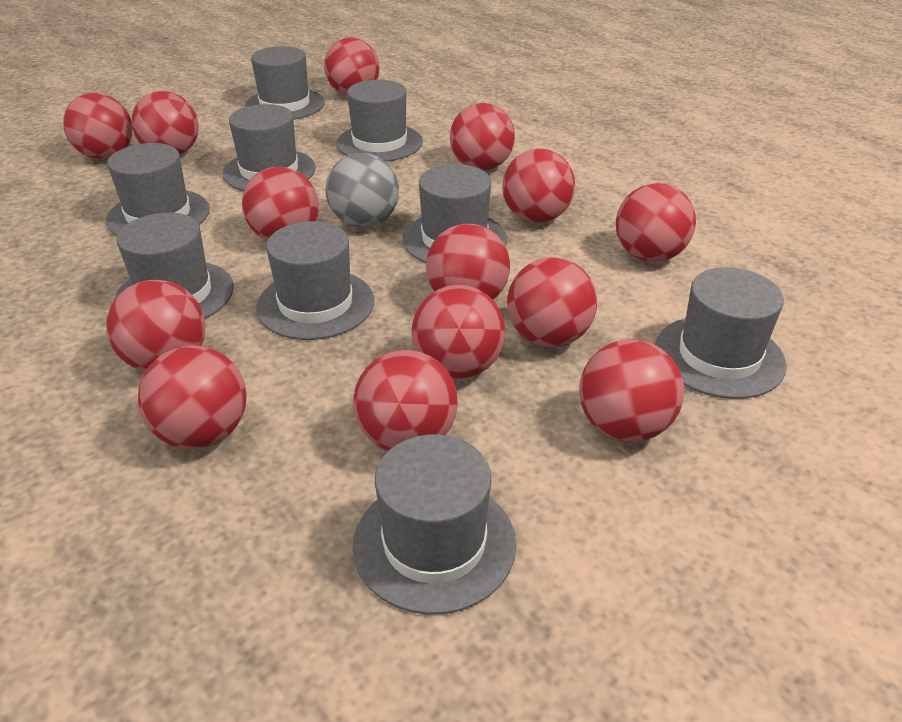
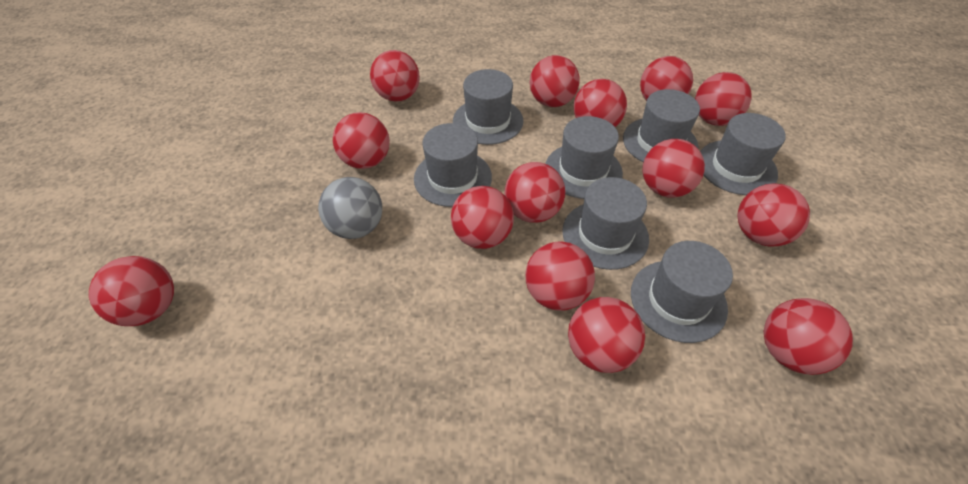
grey hat: [106,143,210,236] [114,213,234,319] [223,104,316,191] [245,46,325,120] [256,221,374,340] [336,80,423,162] [352,434,516,615] [402,164,507,263] [655,267,787,399] = 9 -> [414,123,492,207] [453,69,523,145] [545,116,623,199] [562,177,649,270] [623,89,700,163] [631,241,733,343] [700,113,786,195] = 7

